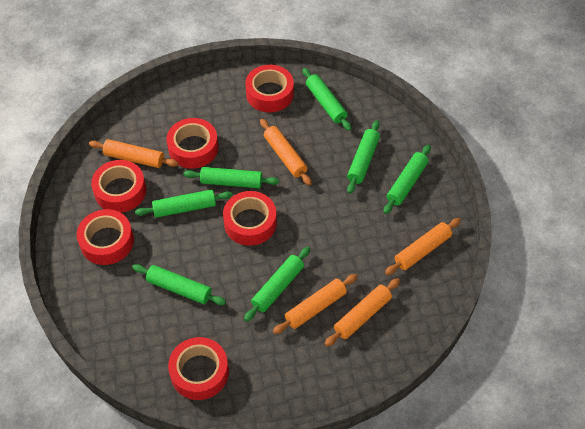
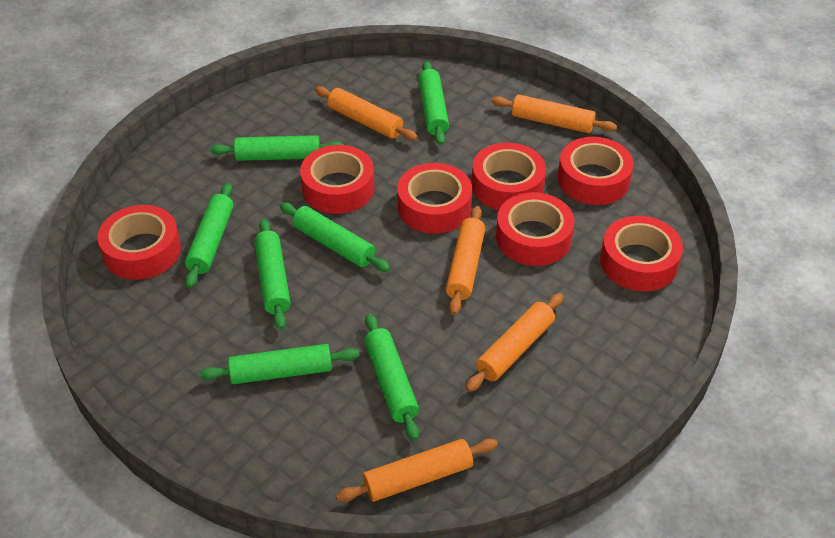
red tape: [77,209,134,265] [91,160,146,213] [167,118,218,169] [168,337,229,400] [223,191,277,246] [245,65,294,112] = 6 -> [98,205,181,280] [300,145,375,214] [397,163,472,234] [472,143,546,210] [496,192,574,266] [558,137,634,205] [600,216,683,291] = 7

